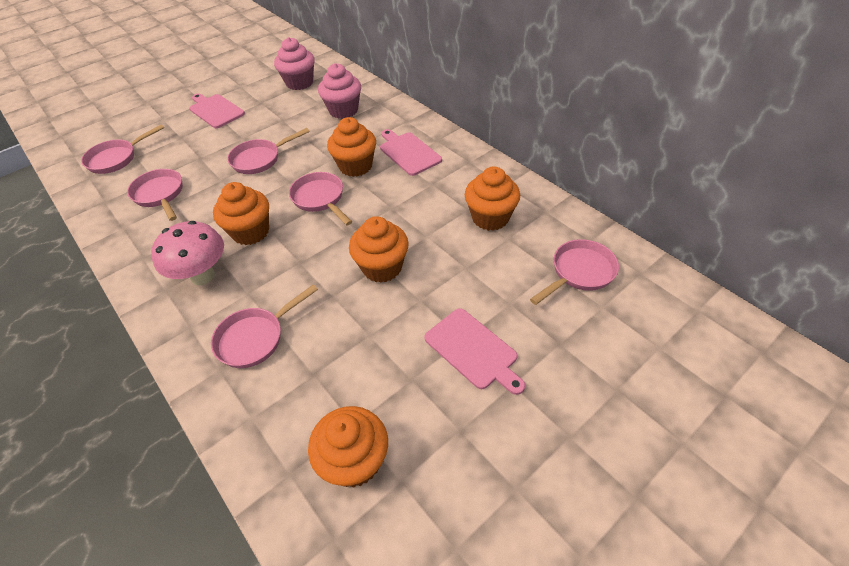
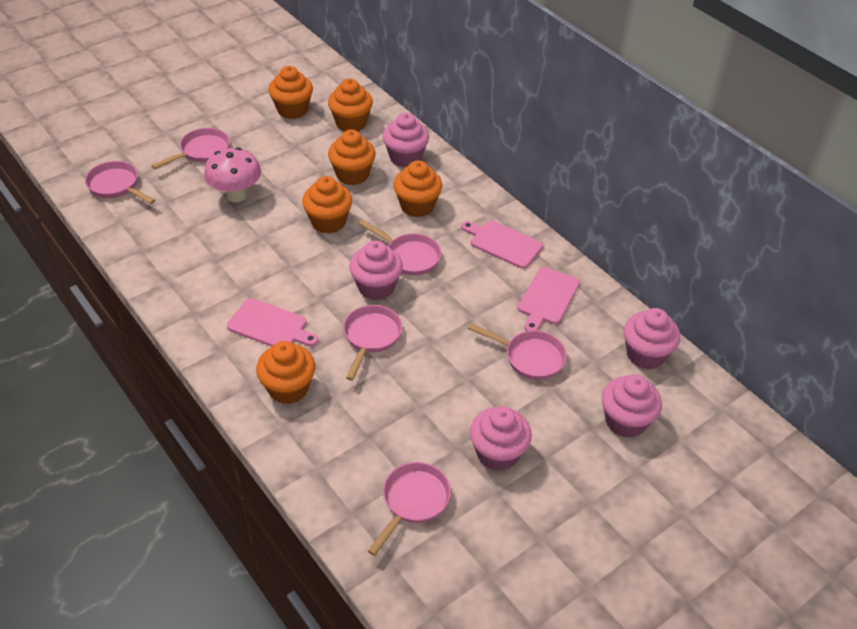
orange cupcake: [213,182,269,245] [308,406,388,488] [327,117,376,177] [349,216,409,283] [465,166,520,231] = 5 -> [256,341,315,404] [268,66,313,119] [302,176,352,234] [328,79,373,131] [328,130,376,185] [393,160,442,217] = 6
pink cupcake: [274,37,315,90] [318,63,361,119] = 2 -> [349,241,403,300] [383,113,429,168] [470,406,532,471] [602,374,662,438] [624,308,680,369] = 5

